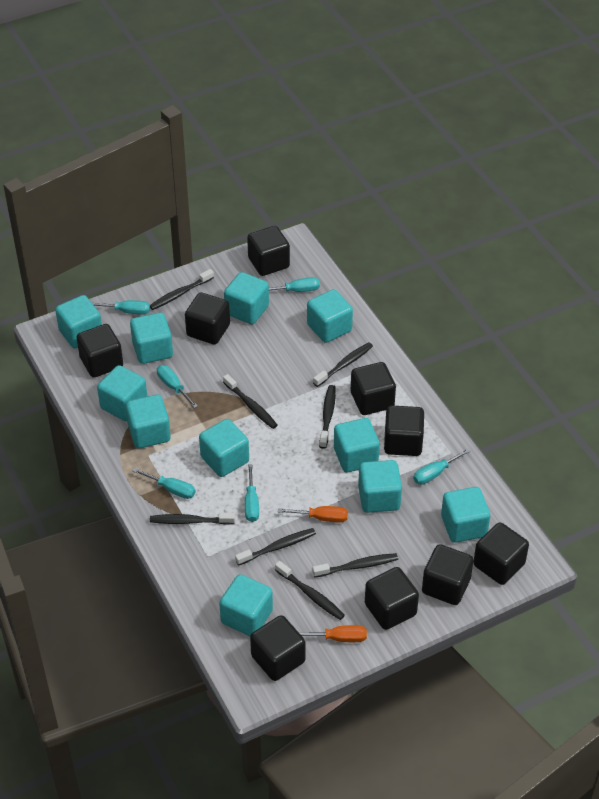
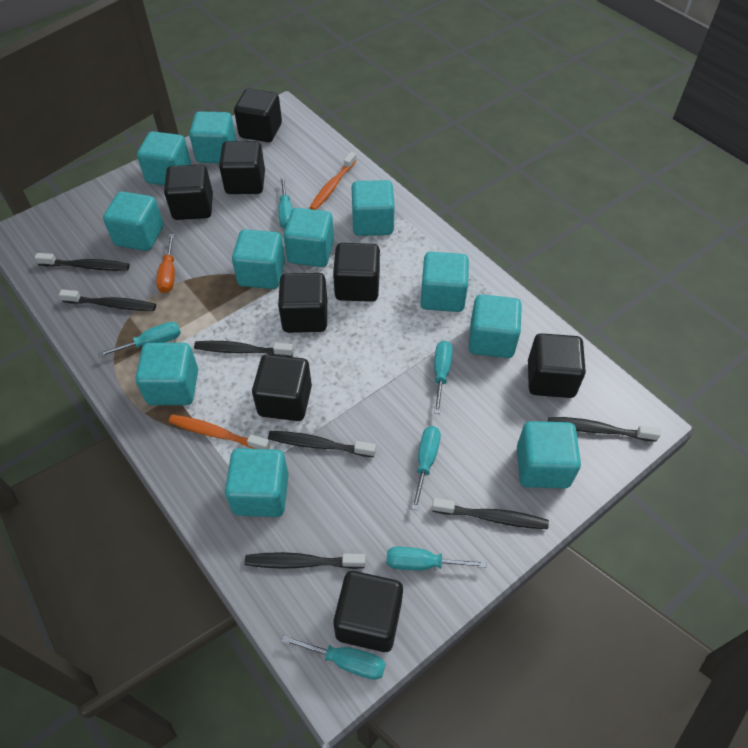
black cube: [77,324,123,378] [185,292,230,345] [247,226,290,276] [250,615,306,681] [351,362,396,415] [365,567,419,630] [384,405,424,456] [422,544,474,605] [473,522,529,585] = 9 -> [164,164,213,220] [219,141,265,194] [234,88,282,142] [252,354,312,421] [278,273,327,333] [333,243,380,302] [333,571,403,652] [528,333,586,398] = 8
black toothbrush: [150,269,214,310] [150,513,235,525] [223,374,278,429] [235,528,316,566] [275,561,345,620] [312,553,398,578] [313,342,373,387] [319,385,336,449] = 8 -> [35,253,130,271] [59,289,156,311] [194,341,294,357] [245,552,366,569] [268,431,376,457] [432,498,549,529] [548,417,661,442] = 7
orange screwdriver: [278,506,348,522] [300,625,367,642] = 2 -> [156,234,175,293] = 1
orange toothbrush: none = 0 -> [168,414,270,449] [309,152,357,210] = 2

